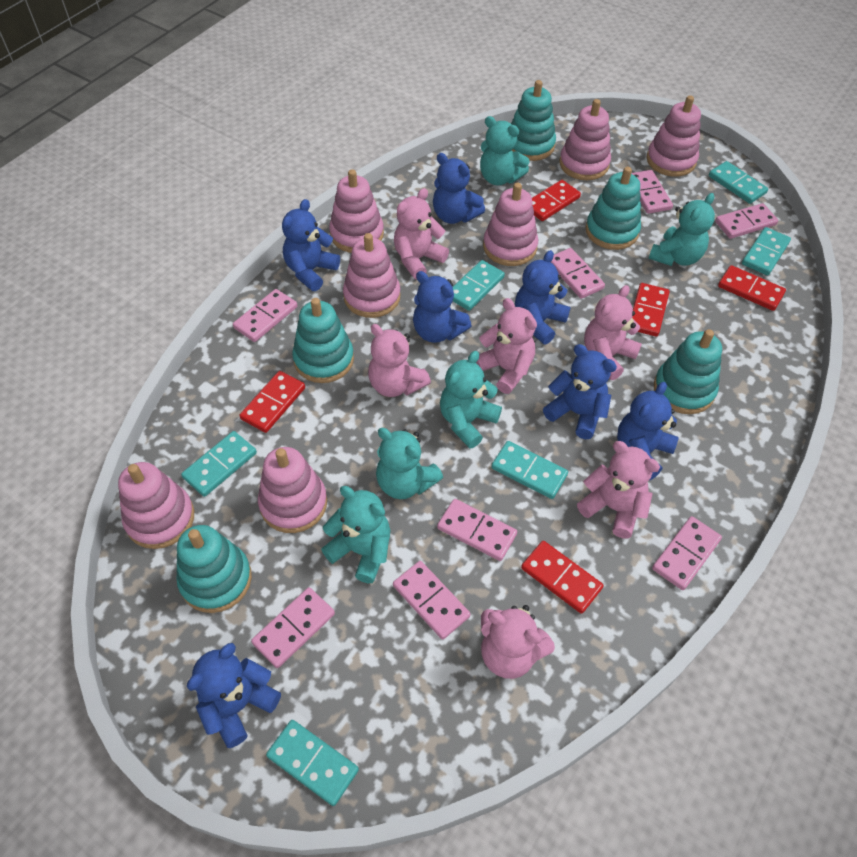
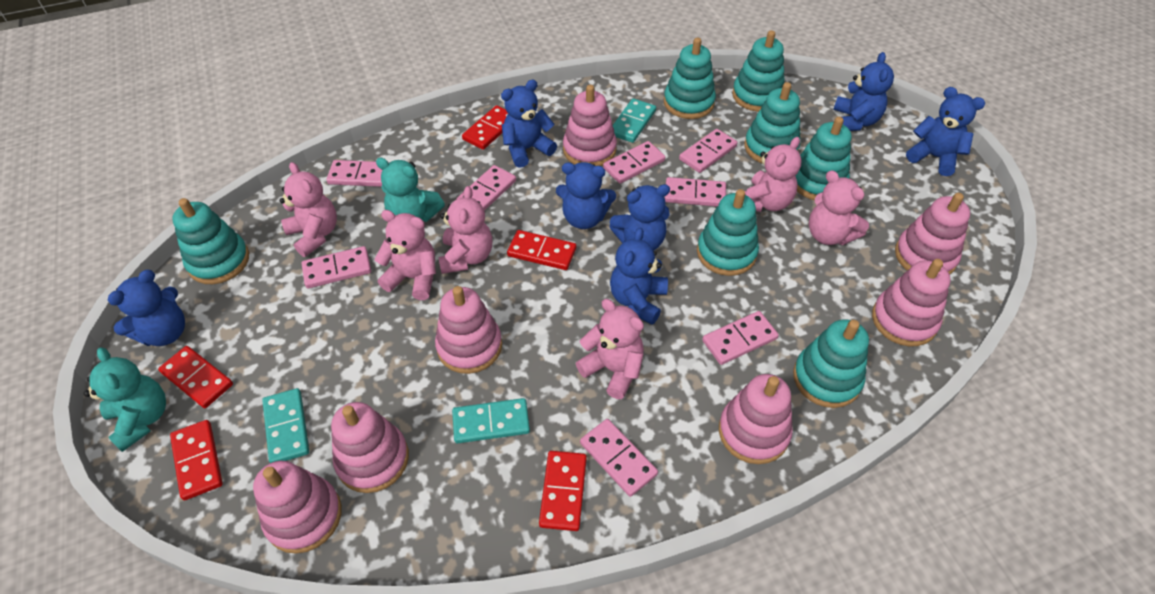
turquoise domino: [181,431,257,497] [266,720,359,806] [453,260,505,311] [491,441,568,499] [709,161,768,204] [742,227,791,275] = 6 -> [262,388,309,463] [452,398,530,443] [612,98,656,143] = 3
turquoise stacking toy: [176,525,252,613] [292,298,354,383] [511,80,556,161] [586,167,641,250] [654,329,722,414] = 5 -> [172,198,249,284] [664,38,716,119] [697,189,759,276] [732,30,785,112] [744,82,801,163] [793,319,869,408] [795,117,852,200] = 7
turquoise teddy bear: [321,486,390,583] [376,428,443,499] [440,351,502,449] [480,116,529,186] [648,193,715,266] = 5 -> [84,347,166,452] [376,158,445,222] = 2

